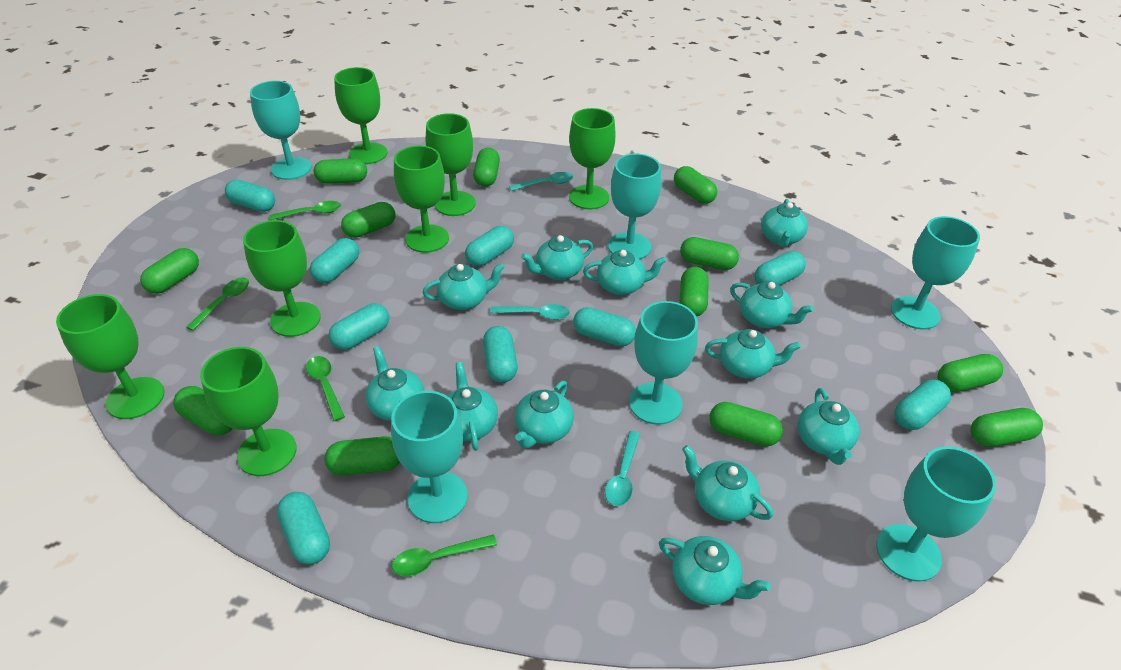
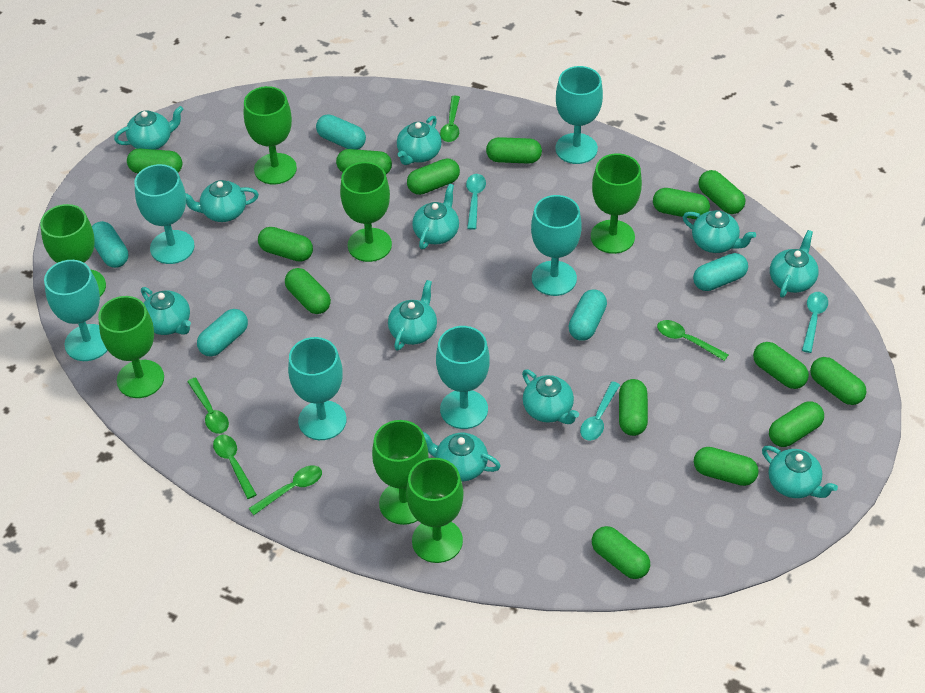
green capsule: [140,248,199,294] [173,386,233,435] [314,158,367,184] [325,436,400,476] [341,202,395,238] [473,147,500,187] [674,166,717,204] [680,237,739,270] [680,267,709,316] [709,402,783,446] [938,354,1003,392] [970,408,1043,447] = 12 -> [127,149,182,173] [258,227,313,262] [285,268,331,314] [336,149,392,174] [407,158,460,195] [486,137,542,164] [592,526,650,579] [619,379,648,436] [653,188,710,219] [694,447,759,486] [699,170,745,214] [753,342,809,389] [769,401,824,447] [810,357,866,405] = 14
green spoon: [186,278,249,331] [270,201,341,220] [306,356,345,421] [392,534,497,576] = 4 -> [187,378,229,434] [213,435,257,499] [248,465,322,515] [440,96,460,142] [657,320,729,361] = 5
turquoise capsule: [225,180,275,212] [277,492,330,565] [310,238,359,283] [329,303,389,350] [465,226,514,266] [483,326,518,383] [573,307,636,346] [755,251,806,286] [894,380,951,430] = 9 -> [92,221,128,268] [197,309,248,357] [316,114,366,150] [568,290,607,341] [693,253,748,291] = 5
turquoise teapot: [366,346,424,421] [422,263,505,310] [447,362,498,451] [515,381,574,449] [521,235,593,280] [583,250,666,295] [659,536,771,605] [682,445,773,521] [705,329,801,379] [730,282,814,328] [761,199,808,247] [797,388,860,465] = 12 -> [114,106,183,150] [141,287,191,335] [185,180,259,222] [388,280,437,350] [397,116,442,165] [412,184,459,249] [422,431,501,481] [522,370,579,424] [683,210,756,253] [762,446,838,498] [770,230,819,297] = 11

